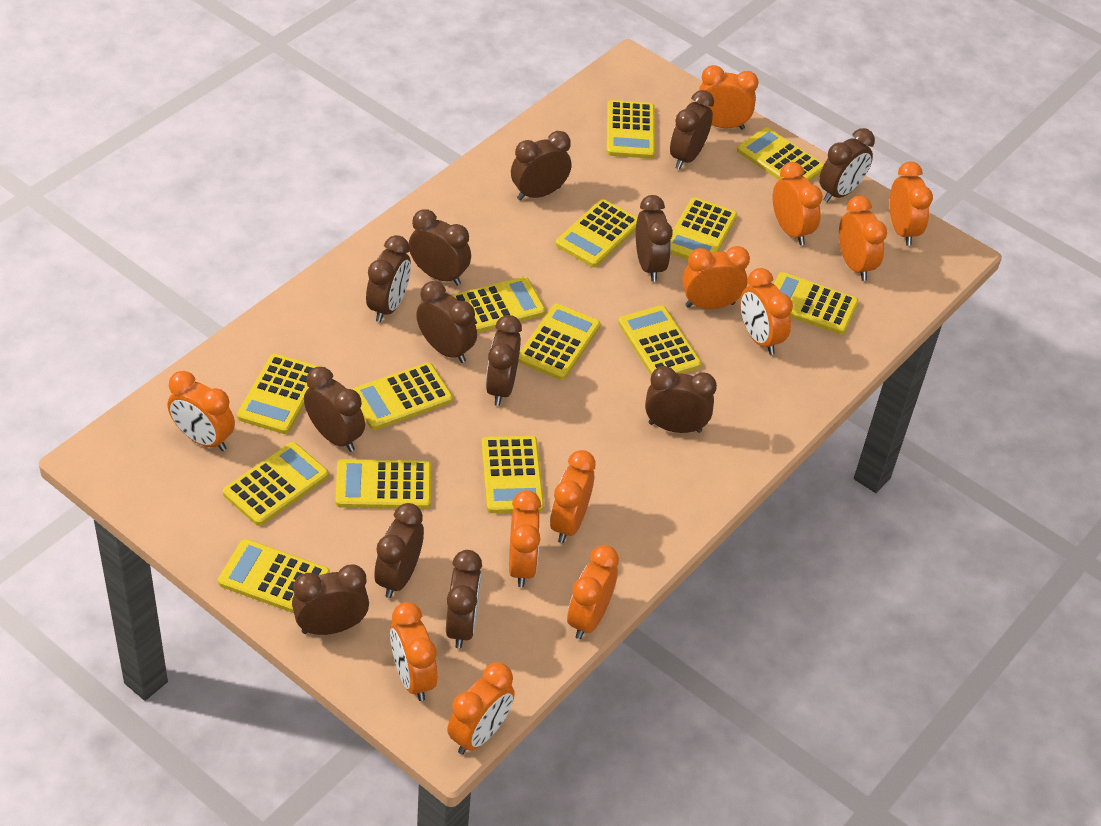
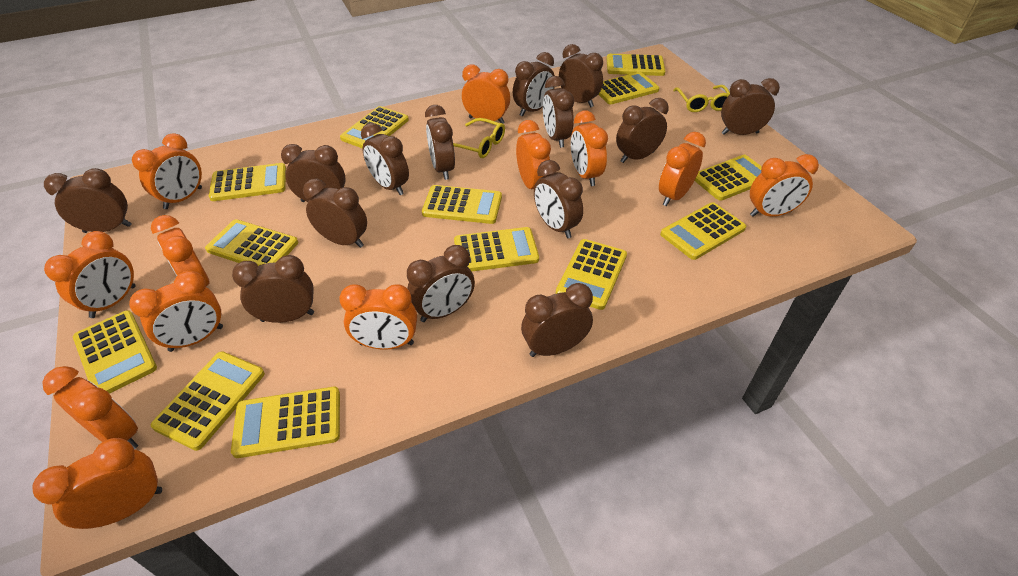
brown clock: [292,565,369,635] [304,367,365,452] [366,235,411,322] [374,503,424,598] [409,209,471,286] [416,281,477,363] [446,550,482,649] [486,315,522,406] [511,131,571,201] [636,195,673,282] [645,366,717,433] [670,90,714,169] [819,128,875,202] = 13 -> [44,168,132,233] [232,255,314,323] [281,144,346,202] [303,179,367,248] [361,123,409,195] [407,245,475,322] [425,105,455,180] [513,52,555,117] [521,283,593,357] [534,160,583,238] [543,76,574,148] [559,44,603,108] [616,98,669,163] [721,78,780,135] = 14
yellow calculator: [218,539,330,613] [223,442,329,526] [237,354,319,434] [335,459,431,509] [352,362,453,430] [451,277,546,333] [481,436,544,513] [518,304,600,380] [556,199,637,267] [607,100,655,159] [618,305,701,375] [671,198,737,260] [737,127,824,182] [774,272,859,335] = 14 -> [73,310,157,394] [151,351,265,451] [205,219,298,266] [209,163,286,201] [231,387,340,458] [340,106,409,149] [422,185,502,224] [454,227,539,271] [556,239,627,310] [598,72,659,104] [607,54,665,76] [660,202,746,260] [695,155,762,201] = 13
yellow glasses: none = 0 -> [453,118,505,158] [673,85,730,112] = 2

